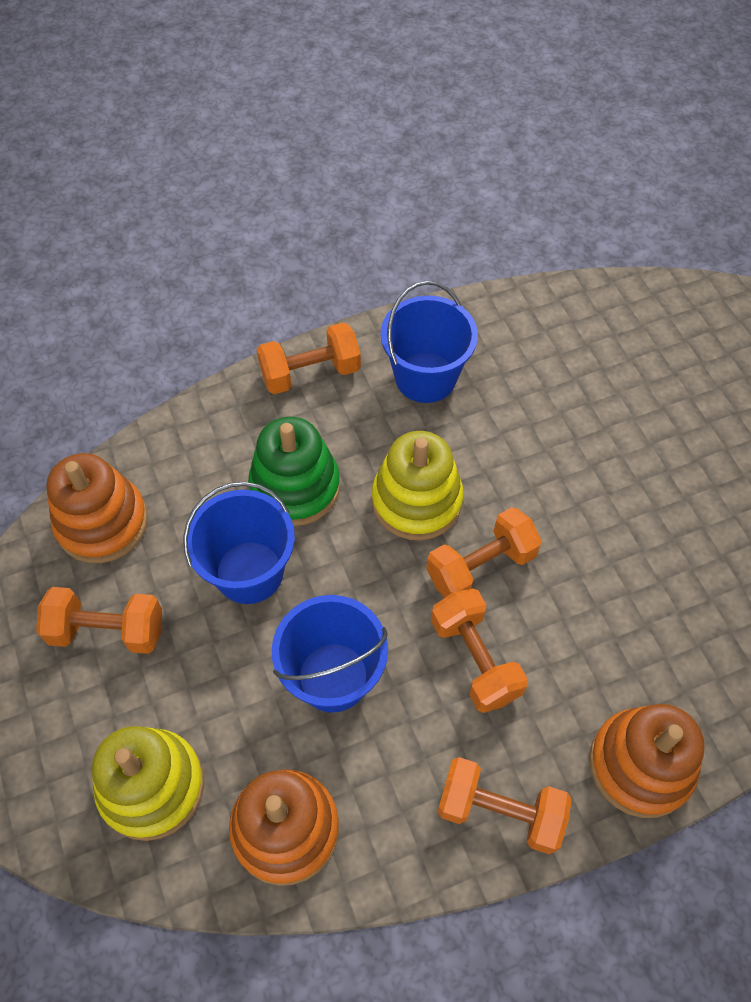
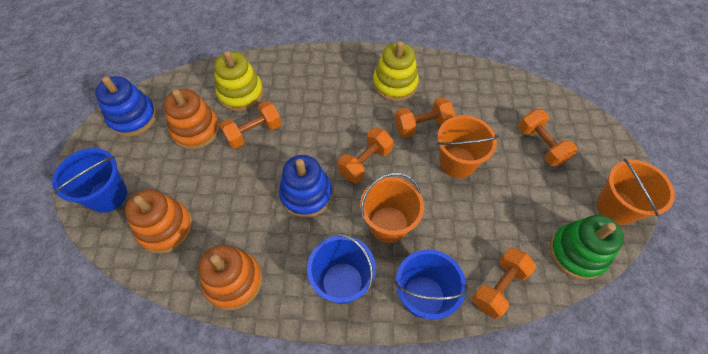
blue stacking toy: none = 0 -> [95,76,157,137] [279,155,332,218] = 2
orange bucket: none = 0 -> [360,173,424,243] [437,115,499,178] [597,158,675,225] = 3

